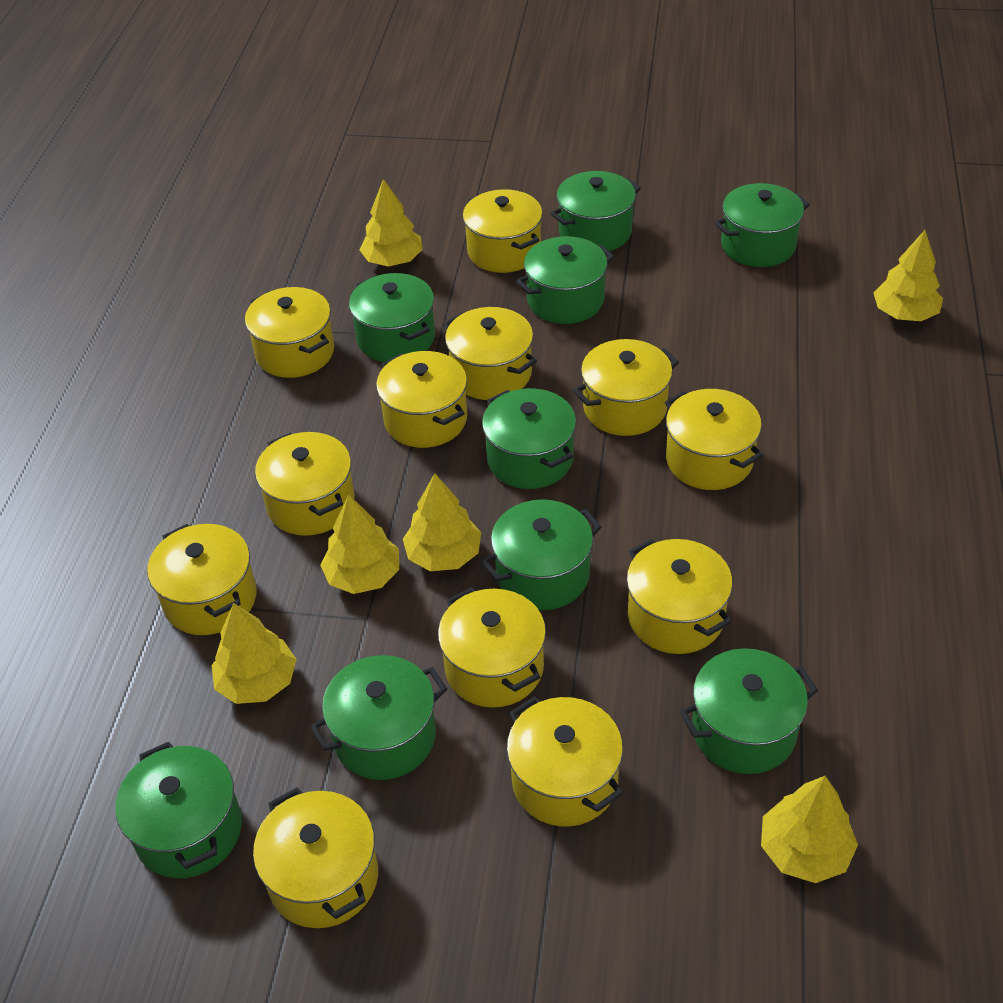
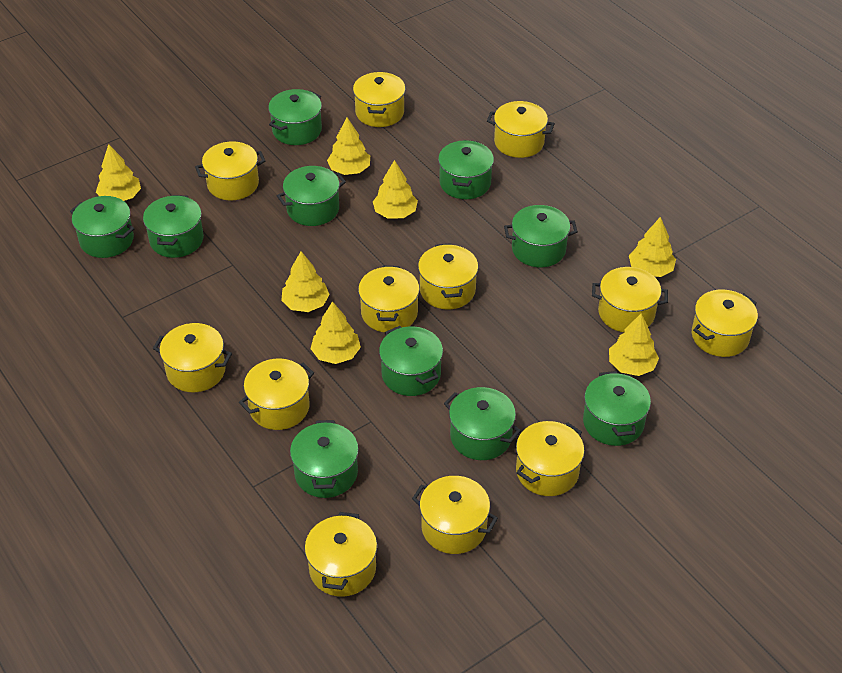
green pot: [115,742,242,878] [310,655,447,780] [349,273,435,362] [481,499,602,610] [482,388,576,489] [516,236,614,324] [550,171,641,251] [680,648,818,774] [715,183,810,267] = 9 -> [70,196,135,258] [143,195,204,258] [268,89,322,145] [277,166,346,226] [290,420,359,498] [379,326,443,396] [438,140,494,199] [444,387,521,460] [504,205,578,267] [583,371,651,446] = 10
yellow tree: [211,603,296,704] [320,494,399,594] [360,179,423,267] [403,473,481,571] [761,776,858,883] [874,230,943,321] = 6 -> [96,144,141,201] [281,251,330,312] [310,301,361,364] [327,118,370,175] [373,160,418,219] [609,314,659,376] [629,217,676,277] = 7

